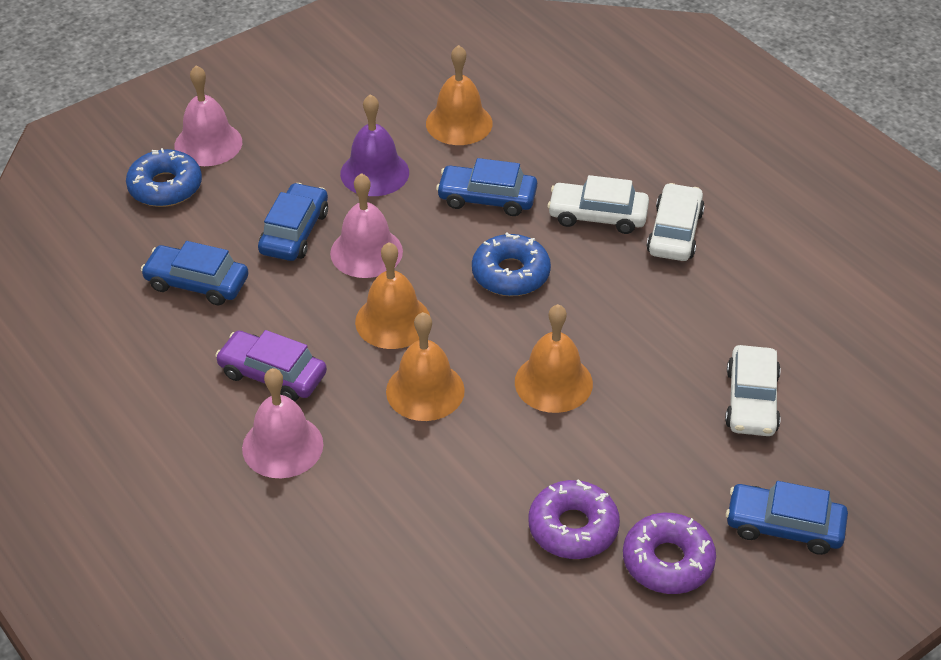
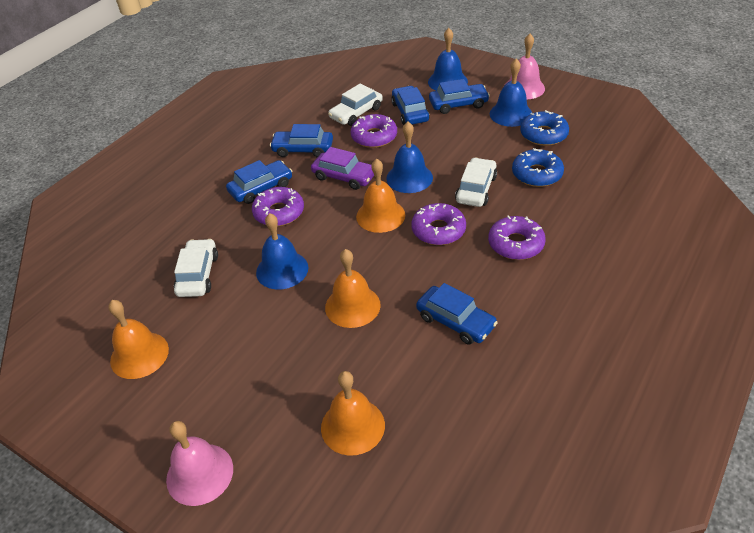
blue bell: none = 0 -> [256,213,308,289] [386,122,433,193] [428,28,468,91] [490,59,532,127] = 4
blue car: [141,241,249,305] [258,183,328,261] [436,158,537,216] [726,481,848,555] = 4 -> [226,160,292,204] [270,124,333,157] [391,86,430,125] [416,283,498,345] [429,79,490,114] = 5
pink bell: [174,65,242,166] [242,368,323,478] [330,173,403,278] = 3 -> [166,421,233,506] [504,34,545,99] = 2
purple bell: [340,94,409,196] = 1 -> none = 0
purple donut: [529,479,620,559] [623,513,716,594] = 2 -> [252,187,304,226] [351,114,397,148] [411,203,466,245] [488,216,546,260] = 4

